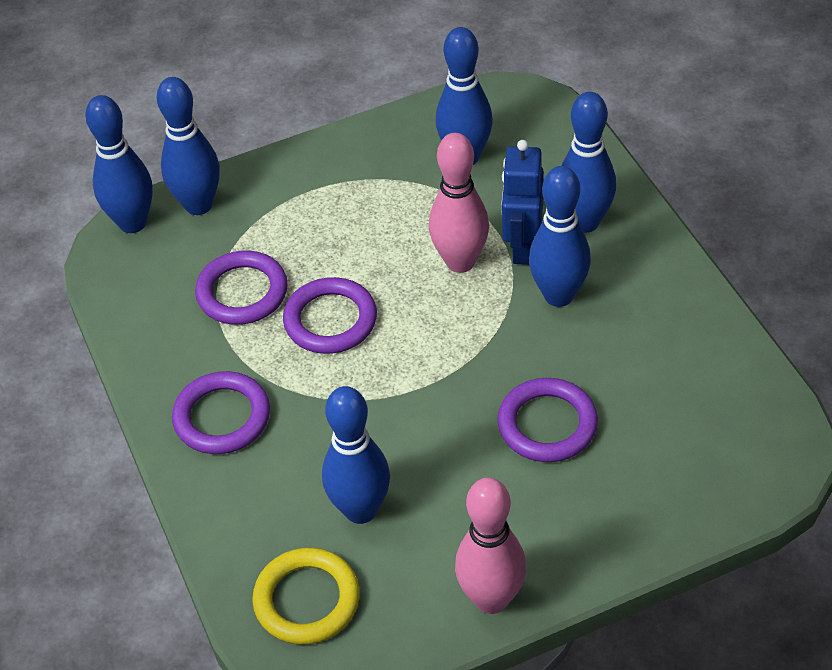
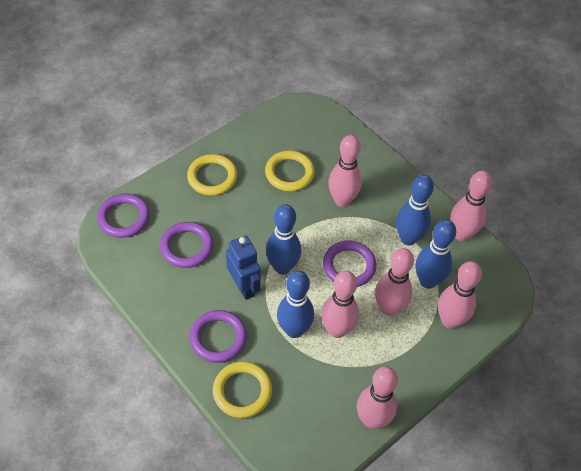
blue bowling pin: [85,95,153,233] [157,77,220,215] [322,386,390,524] [435,27,493,165] [529,166,591,307] [562,92,616,233] = 6 -> [266,204,301,275] [277,271,314,338] [396,175,434,246] [416,219,456,289] = 4
pink bowling pin: [429,133,489,273] [455,477,526,614] = 2 -> [321,271,359,338] [328,135,362,207] [357,367,398,429] [375,248,414,316] [438,261,482,329] [451,171,492,241] = 6
yellow ring: [252,548,360,645] = 1 -> [187,154,237,196] [213,361,272,418] [265,150,315,191] = 3

